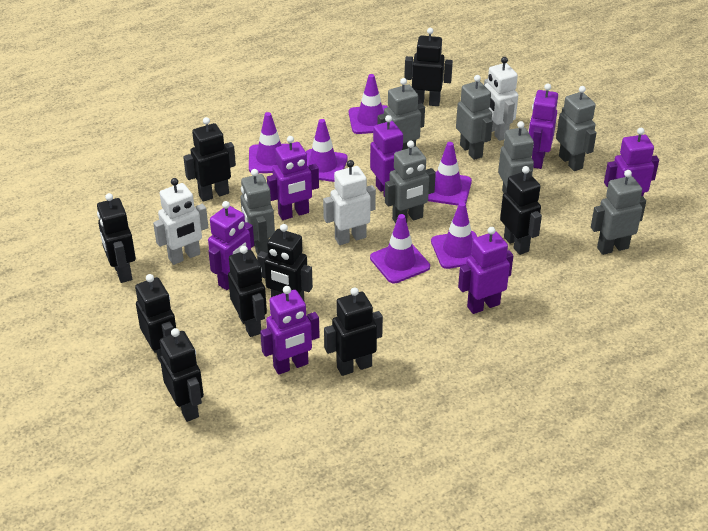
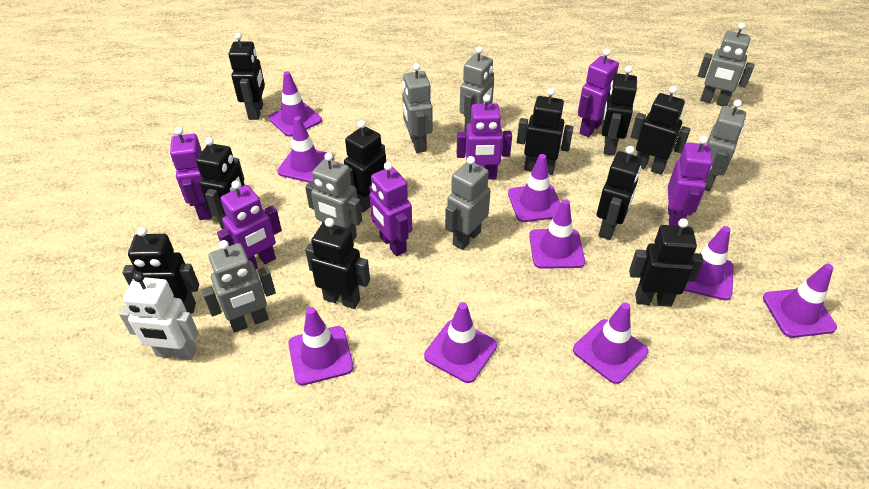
black robot: [97,193,136,283] [135,274,176,363] [160,328,204,422] [183,117,236,202] [228,246,267,337] [257,224,313,301] [324,287,383,376] [404,28,453,106] [500,166,542,255] = 9 -> [122,227,199,314] [196,137,245,229] [228,33,265,120] [305,218,370,309] [344,120,386,213] [517,88,574,175] [597,146,642,240] [602,66,637,156] [629,219,703,307] [631,86,691,175] = 10
purple robot: [208,201,254,290] [260,286,320,375] [267,136,319,220] [370,115,403,197] [458,227,513,314] [528,83,558,169] [604,128,659,196] = 7 -> [170,127,212,220] [217,181,282,269] [369,162,412,256] [457,94,512,179] [578,49,619,137] [668,136,713,226] = 6
purple traffic cone: [249,112,286,173] [306,119,348,182] [349,74,388,134] [370,214,430,284] [428,142,472,206] [431,202,477,269] = 6 -> [268,71,322,137] [277,116,334,183] [288,307,354,385] [424,302,497,383] [508,154,561,222] [529,199,585,269] [573,302,648,384] [684,226,734,300] [763,264,837,338] = 9
white robot: [153,178,208,265] [323,160,376,245] [484,57,518,141] = 3 -> [119,272,199,360] = 1

